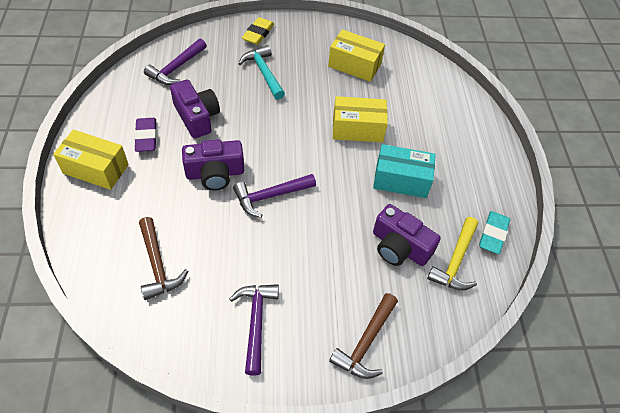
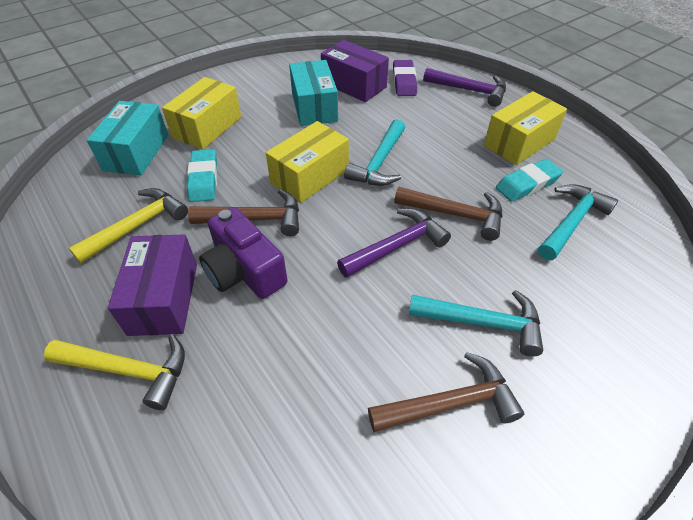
brown hammer: [139,217,188,300] [329,293,398,379] = 2 -> [188,189,299,236] [368,352,524,432] [394,187,503,241] = 3
purple box: none = 0 -> [108,234,197,336] [321,40,389,102] = 2
purple camera: [170,80,220,139] [182,139,244,191] [373,204,441,266] = 3 -> [199,207,287,299] = 1
purple hammer: [144,38,207,85] [229,284,279,376] [233,174,316,218] = 3 -> [337,208,451,278] [423,68,506,107] = 2
turquoise box: [373,144,436,198] = 1 -> [87,101,168,175] [289,60,338,126] = 2
turquoise eraser: [479,211,510,254] = 1 -> [187,149,217,202] [496,159,563,202] = 2
turquoise hammer: [238,45,285,100] = 1 -> [344,119,405,186] [409,290,543,357] [538,184,618,260] = 3
yellow eraser: [242,17,274,45] = 1 -> none = 0
yellow hammer: [427,217,478,290] = 1 -> [44,335,185,410] [69,188,188,263] = 2

